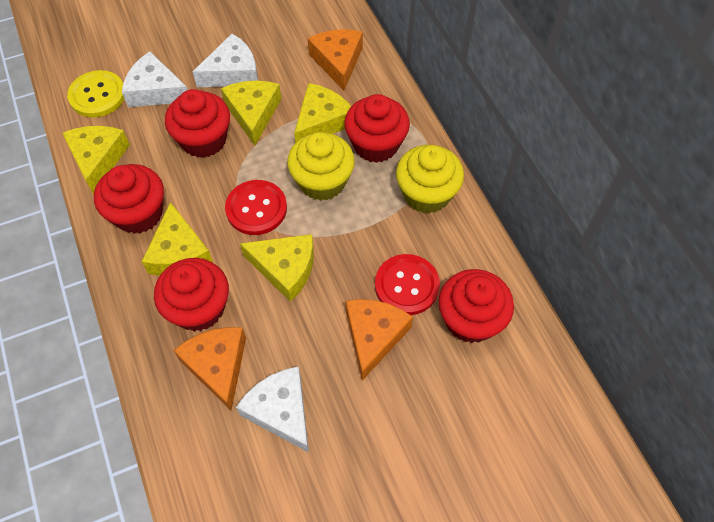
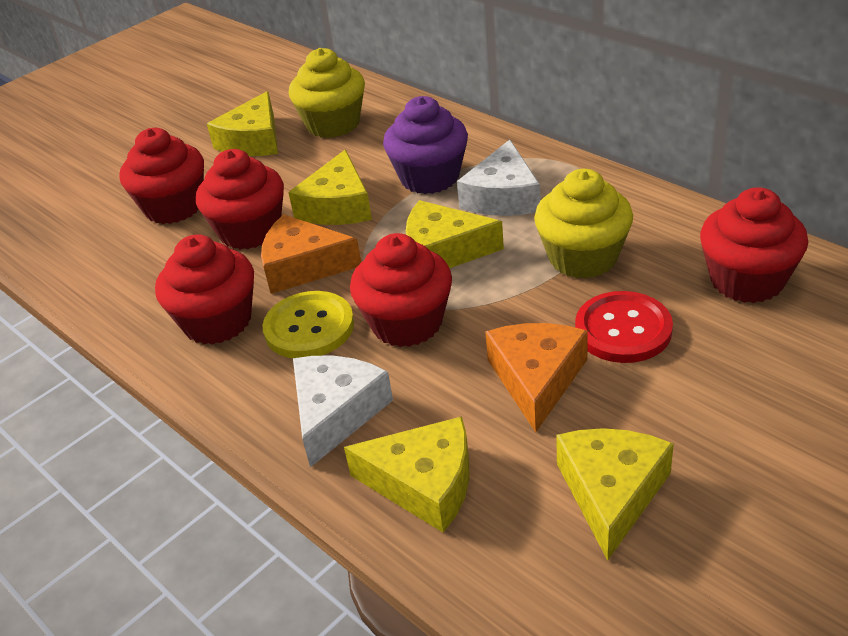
orange cheese: [173,327,246,410] [308,30,363,91] [346,299,413,381] = 3 -> [261,214,361,294] [485,323,588,432] = 2
purple cupcake: none = 0 -> [383,96,468,194] = 1
red button: [225,180,287,235] [375,254,440,315] = 2 -> [575,291,673,363] = 1
white cheese: [122,51,188,107] [193,34,258,87] [236,367,309,452] = 3 -> [293,356,393,467] [457,140,540,216] = 2

